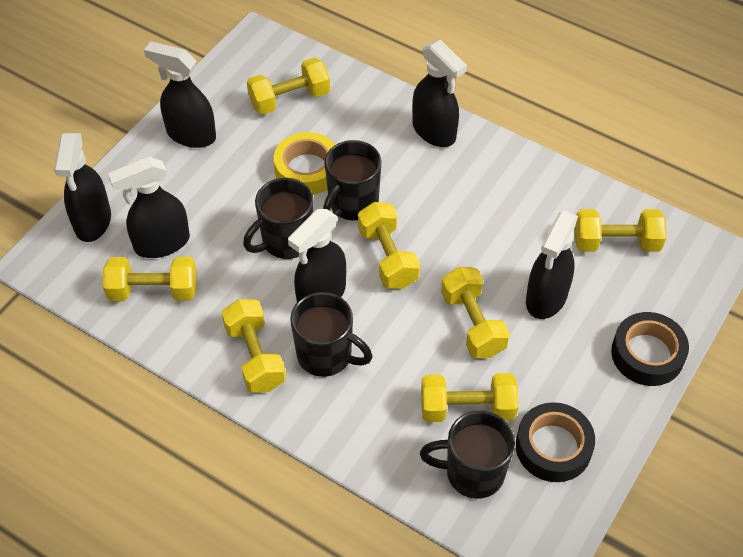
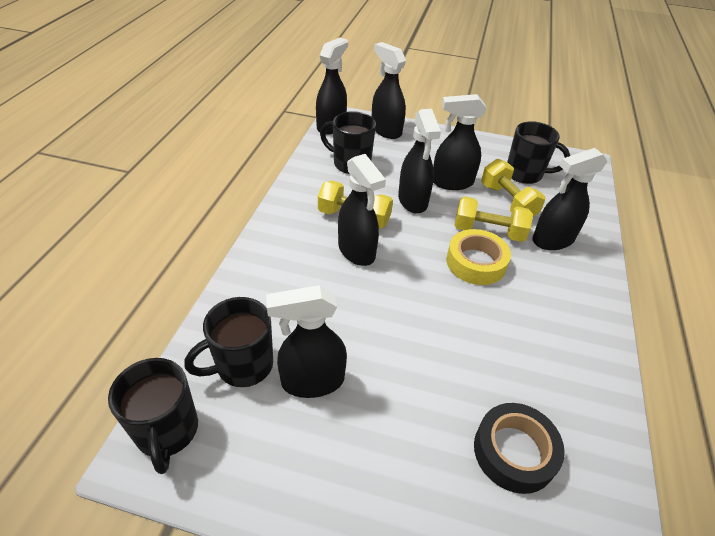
black spray bottle: [54,133,111,242] [108,157,190,258] [144,41,216,148] [288,209,346,302] [412,40,467,147] [526,211,578,319] = 6 -> [266,285,347,398] [316,37,348,135] [338,154,386,266] [372,42,406,139] [398,109,441,213] [433,94,487,190] [532,148,607,250] = 7
black tape: [516,402,595,482] [611,312,689,386] = 2 -> [474,403,565,494] = 1
yellow dumbbell: [103,257,197,301] [221,299,286,393] [247,57,330,115] [358,202,420,289] [421,373,518,422] [441,267,510,358] [575,209,667,252] = 7 -> [318,181,393,229] [455,196,533,242] [481,159,545,217] = 3

